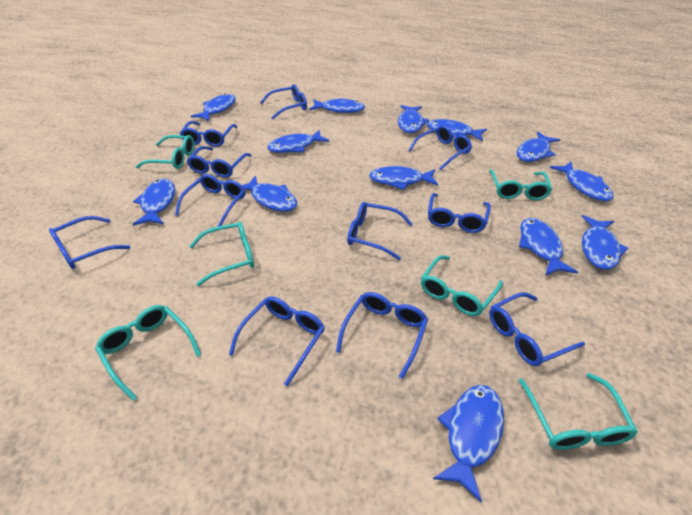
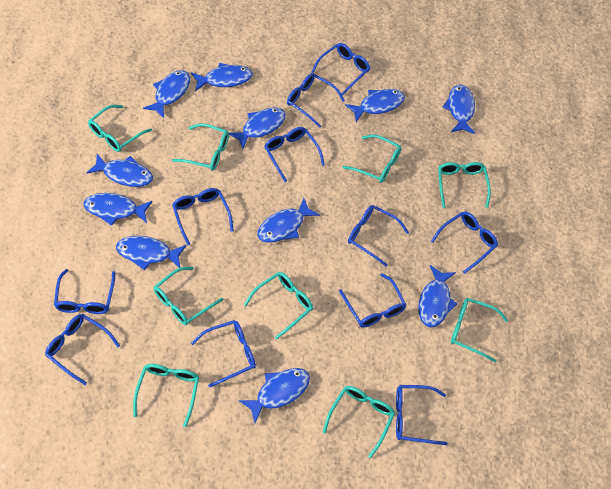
blue fish: [133,179,175,226] [191,94,236,121] [242,176,297,212] [267,130,329,153] [309,98,365,113] [369,166,438,190] [398,105,429,133] [427,119,487,141] [433,385,504,502] [516,132,560,162] [519,218,578,276] [550,162,614,201] [582,215,628,270] = 13 -> [84,193,153,226] [86,154,153,187] [116,236,187,270] [143,70,190,118] [191,63,253,91] [229,107,286,149] [239,368,310,423] [257,198,320,243] [345,89,405,122] [418,265,457,327] [442,85,475,134] = 11
turquoise glasses: [95,305,201,401] [136,135,195,169] [189,222,254,286] [421,255,503,316] [489,169,552,200] [518,373,638,450] = 6 -> [88,105,152,152] [133,364,199,427] [154,267,223,325] [172,123,229,171] [244,272,313,340] [323,386,395,458] [342,135,401,183] [438,162,491,208] [451,298,508,362] = 9

